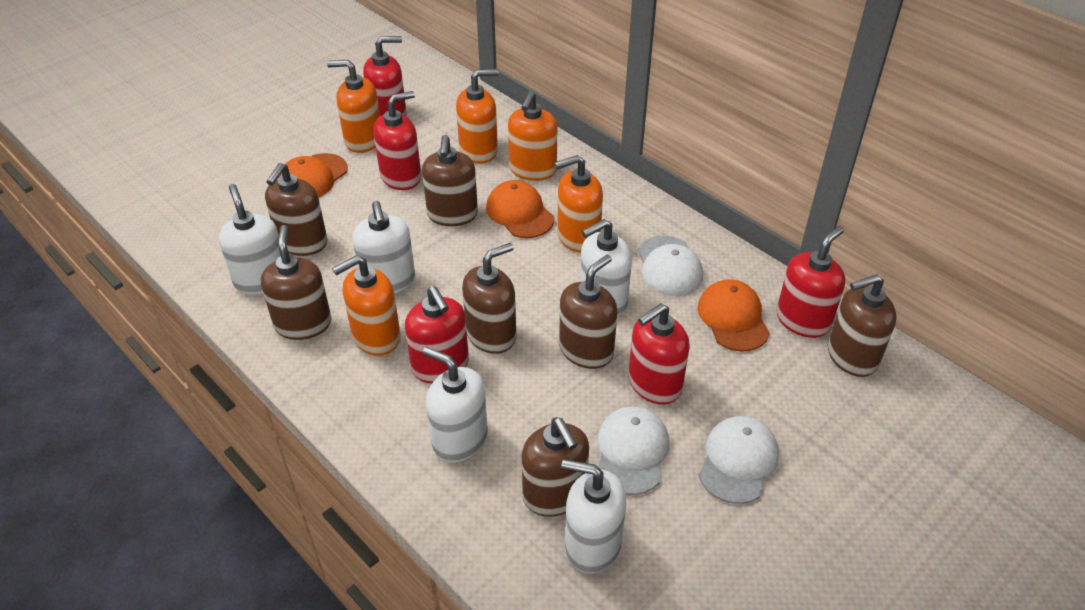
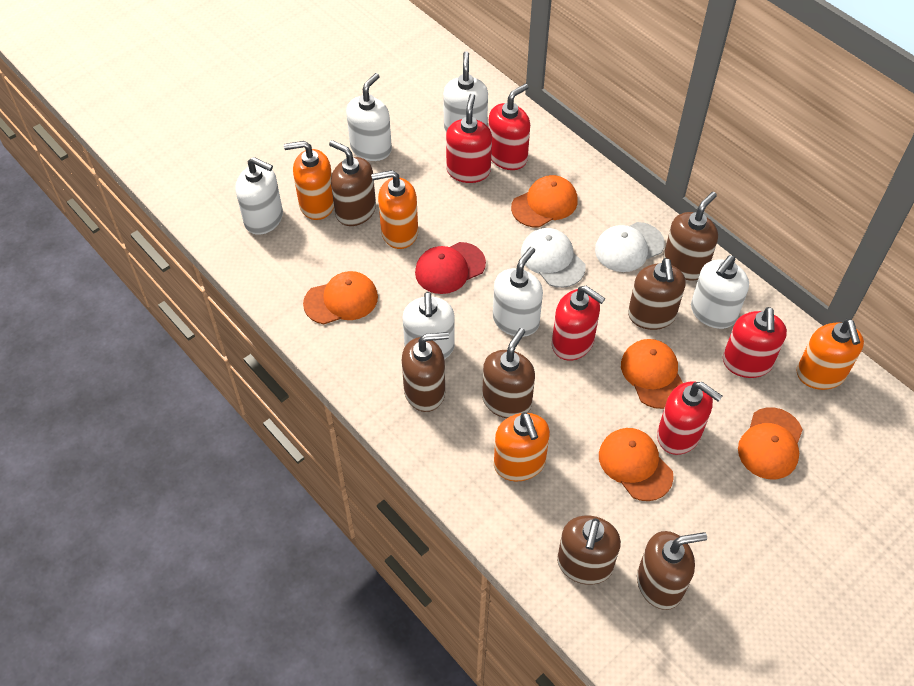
orange cap: [278,153,348,197] [486,180,554,238] [697,279,770,351] = 3 -> [303,271,378,324] [511,175,578,228] [599,428,674,501] [621,339,683,409] [738,407,803,479] = 5
orange soap dispenser: [327,60,380,153] [332,255,401,356] [456,69,499,164] [508,91,557,181] [555,155,603,252] = 5 -> [284,141,334,220] [371,170,418,249] [494,412,550,481] [796,319,864,390] = 4
red cap: none = 0 -> [415,242,486,294] = 1
white cap: [597,406,669,495] [638,236,703,296] [699,416,779,504] = 3 -> [521,228,586,288] [595,222,665,272] = 2
white soap dispenser: [219,184,280,295] [352,201,415,293] [423,347,488,463] [561,459,626,574] [580,219,632,316] = 5 -> [235,157,283,235] [346,73,392,161] [403,292,455,359] [443,51,488,132] [493,247,543,337] [691,255,749,329] = 6

